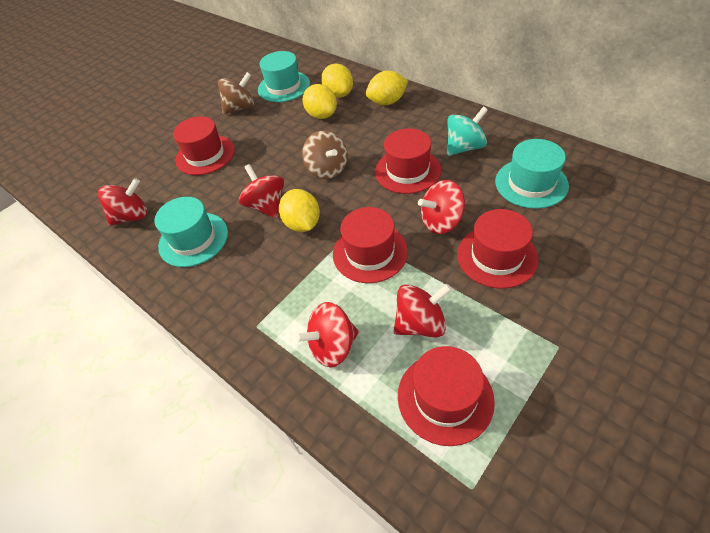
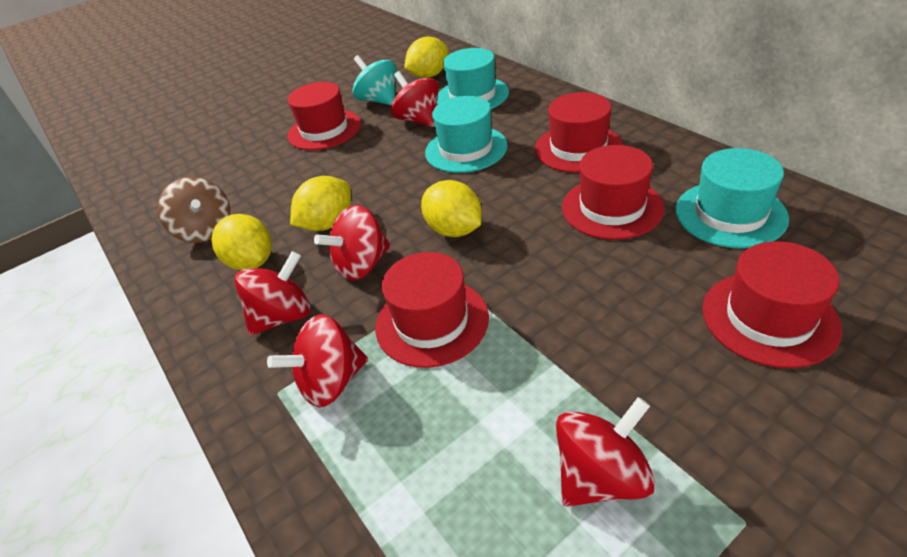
brown spinning top: [218,72,254,114] [302,130,347,179] = 2 -> [158,177,230,243] = 1

